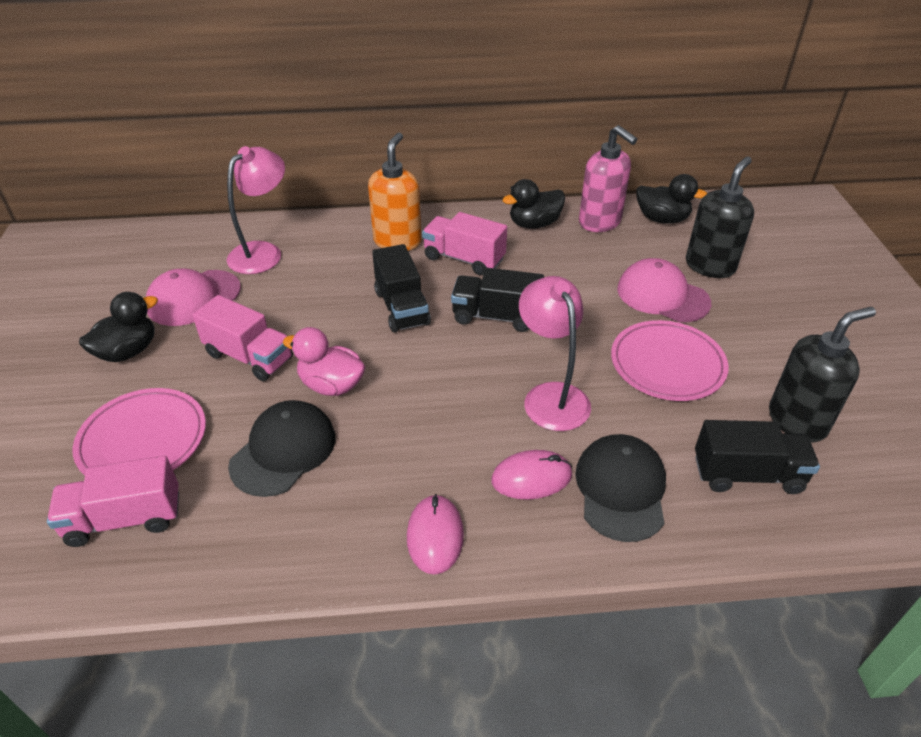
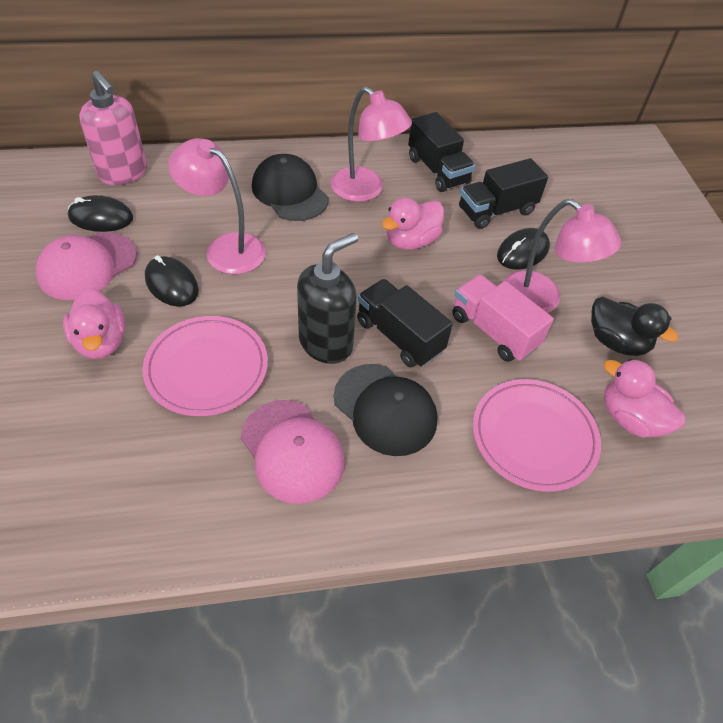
black duck: [79,292,158,362] [502,179,565,229] [636,174,707,223] = 3 -> [591,297,678,356] = 1
black mouse: none = 0 -> [68,195,133,232] [145,255,199,307] [497,228,550,270] = 3
black soap dispenser: [686,157,754,278] [769,307,876,443] = 2 -> [297,233,358,364] = 1
orange soap dispenser: [368,132,422,251] = 1 -> none = 0
pink duck: [283,327,365,396] = 1 -> [63,288,125,359] [382,198,444,250] [604,359,685,438] = 3
pink lamp: [226,146,285,274] [519,276,591,431] = 2 -> [168,138,266,274] [331,87,412,202] [503,199,622,313] = 3
pink mouse: [407,494,464,575] [491,450,572,500] = 2 -> none = 0
pink truck: [47,455,179,547] [192,295,293,381] [422,212,507,275] = 3 -> [452,274,554,362] = 1

